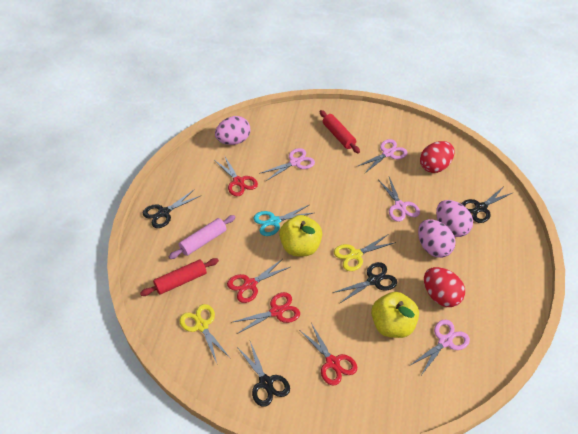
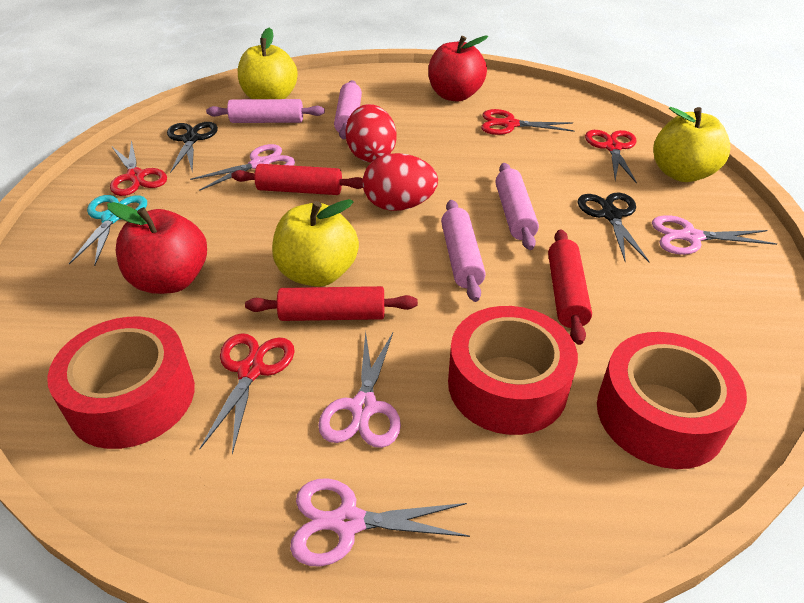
black scissors: [143,189,200,228] [237,341,290,407] [332,262,397,304] [461,186,514,223] = 4 -> [167,122,218,173] [578,193,650,262] = 2
pink egg: [215,116,251,145] [418,219,456,258] [436,200,473,237] = 3 -> none = 0
pink rolling pin: [169,215,235,259] = 1 -> [206,99,325,123] [334,80,362,139] [441,200,486,302] [496,163,539,250] = 4
red apple: none = 0 -> [107,202,207,294] [428,35,488,101] = 2
red rolling pin: [140,258,219,296] [320,110,360,154] = 2 -> [231,164,363,195] [245,286,418,321] [548,229,592,345] = 3
red tape: none = 0 -> [47,317,195,449] [448,306,578,435] [597,332,747,469] = 3
yellow apple: [279,215,322,256] [371,292,419,338] = 2 -> [238,28,298,99] [272,199,359,287] [653,107,731,182] = 3
yellow scissors: [179,304,230,363] [334,235,396,271] = 2 -> none = 0

